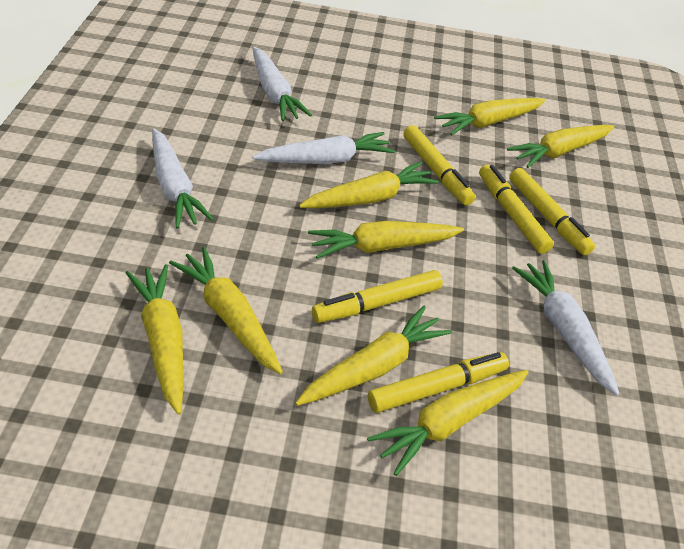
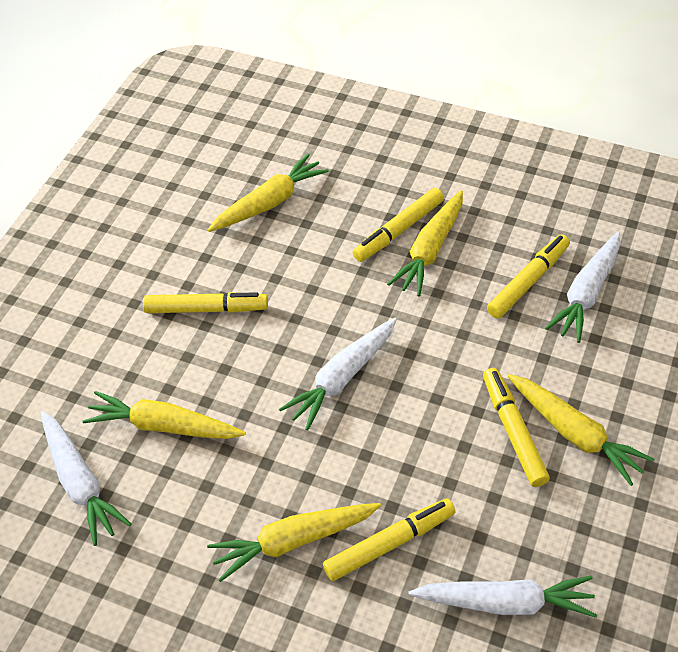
yellow carrot: [125,264,183,415] [169,247,283,374] [295,306,452,406] [299,162,439,208] [308,221,464,259] [367,370,528,476] [434,98,545,135] [507,125,614,168] = 8 -> [82,391,246,439] [207,503,381,582] [208,154,329,232] [387,190,463,296] [508,374,655,486] = 5

